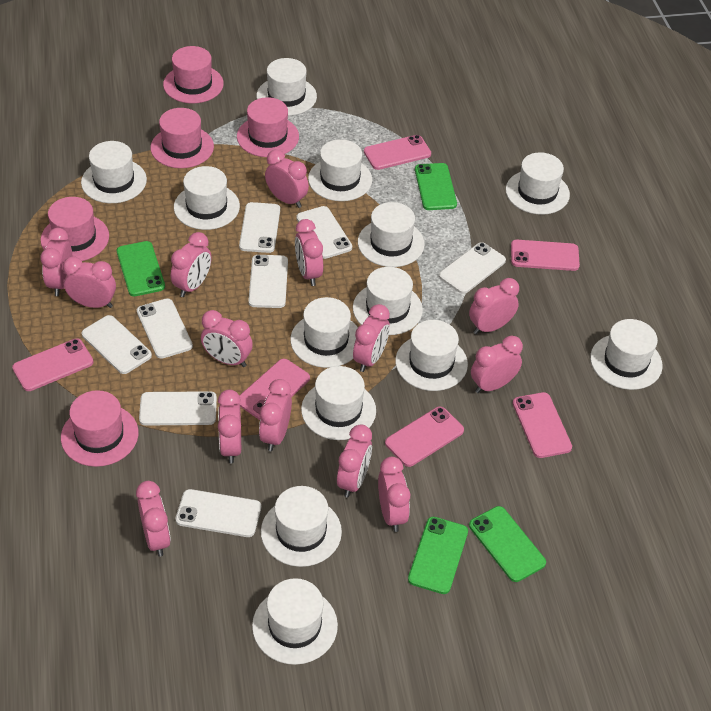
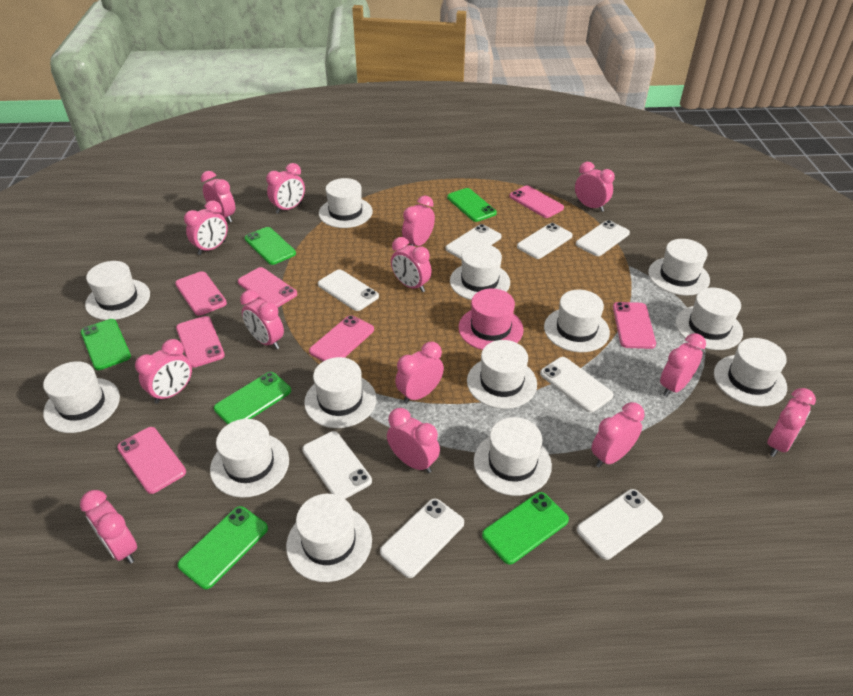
green phone: [117,241,165,296] [408,517,468,594] [415,163,457,210] [469,506,546,582] = 4 -> [81,319,131,370] [178,506,268,589] [214,372,291,424] [245,227,296,265] [447,188,497,222] [482,492,569,564] = 6
pink hat: [41,197,109,261] [61,390,139,467] [150,108,214,168] [163,46,224,103] [237,97,299,157] = 5 -> [458,289,524,350] = 1
pink phone: [12,339,93,391] [239,359,310,420] [364,135,431,170] [385,407,464,467] [511,240,580,271] [513,392,572,458] = 6 -> [117,427,186,494] [175,271,227,316] [176,316,225,368] [238,267,297,308] [309,315,374,361] [509,186,564,218] [613,302,656,349] = 7

